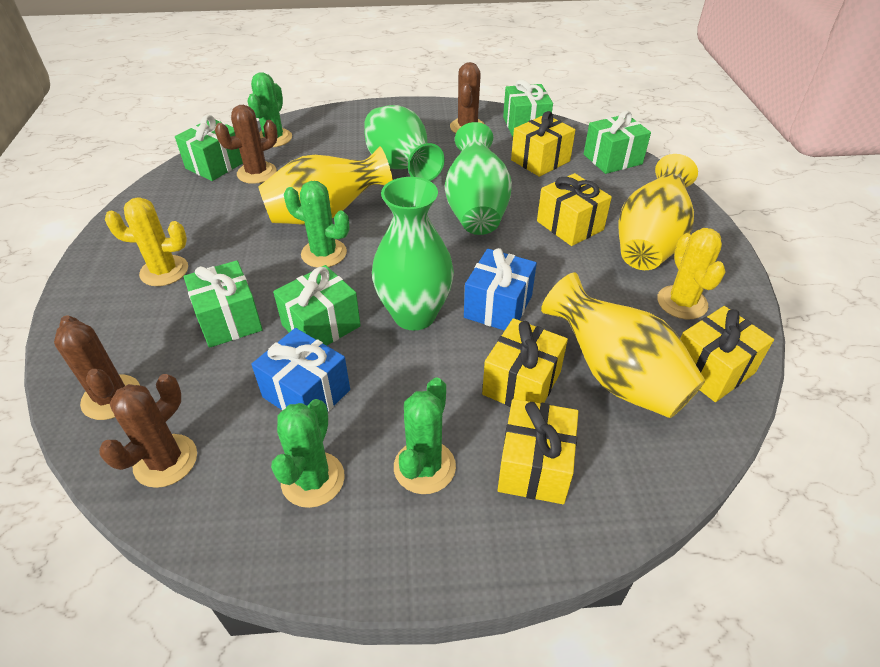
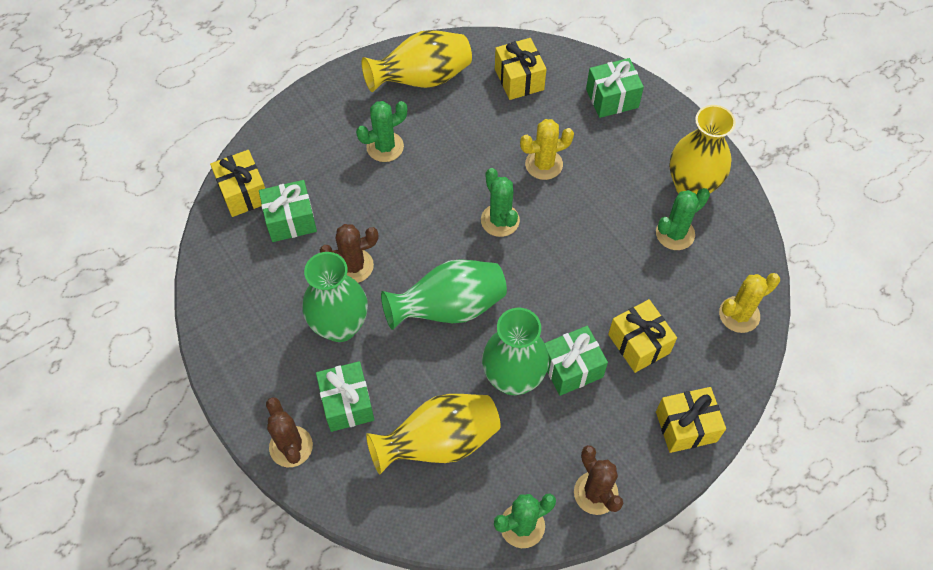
blue gift: [251,328,350,411] [464,248,537,331] = 2 -> none = 0
brown cactus: [54,315,140,420] [99,374,197,488] [215,105,278,184] [450,62,484,133] = 4 -> [266,397,313,467] [320,224,378,283] [574,445,623,515] = 3
green gift: [175,115,243,181] [184,260,263,348] [273,265,361,346] [503,79,553,137] [584,111,651,174] = 5 -> [259,180,317,242] [316,361,374,432] [545,326,608,396] [586,58,644,118] = 4
yellow gift: [482,318,568,407] [498,399,578,504] [511,111,575,177] [537,173,612,246] [680,306,774,402] = 5 -> [210,150,265,217] [495,38,547,100] [608,299,677,373] [656,387,726,453] = 4

